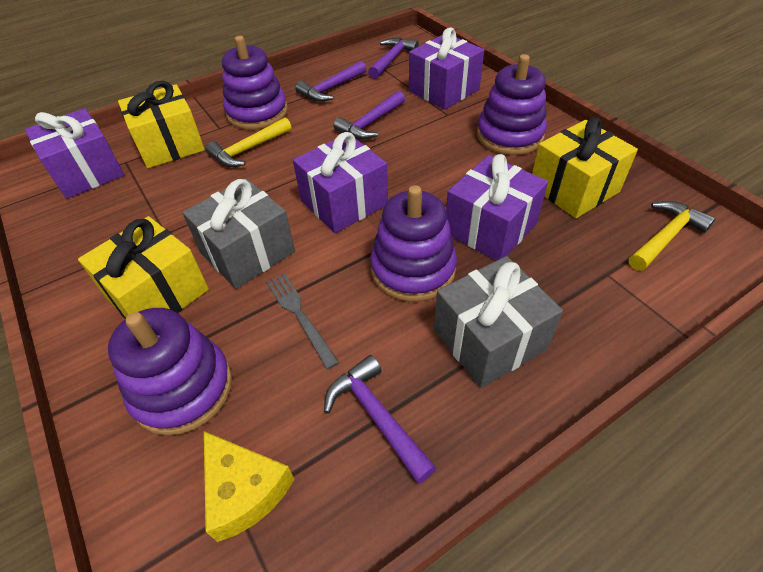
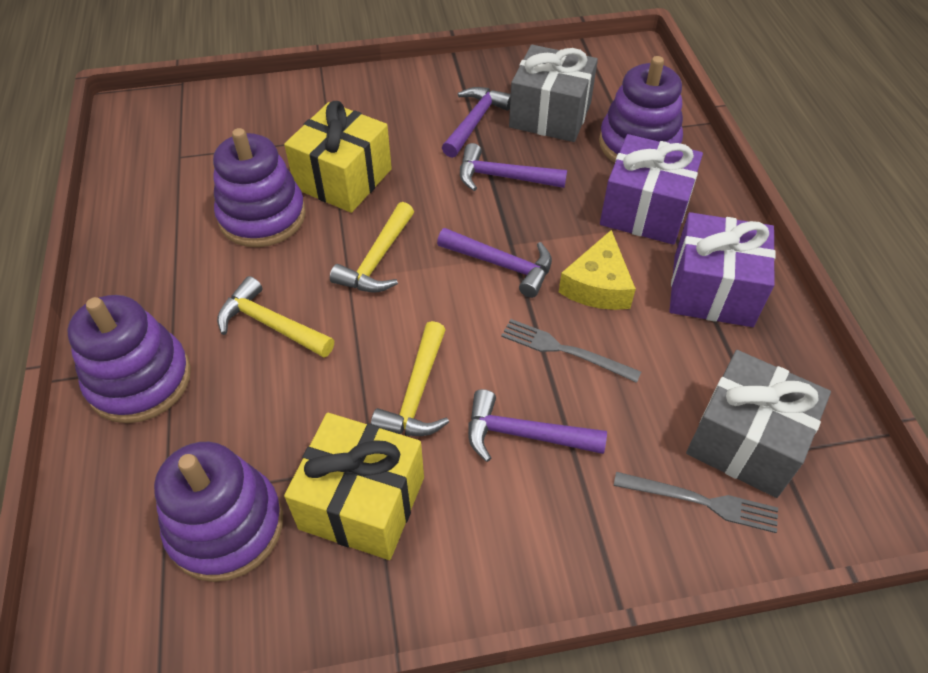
grey fork: [266,273,339,369] = 1 -> [501,319,641,383] [614,472,778,533] = 2
purple gift: [25,108,124,199] [293,132,388,233] [409,28,484,110] [446,154,548,261] = 4 -> [600,134,703,245] [669,212,776,327] = 2
yellow gift: [78,216,209,319] [118,81,205,168] [532,117,638,218] = 3 -> [284,101,392,213] [284,413,424,560] = 2
yellow hammer: [206,117,292,167] [629,201,716,271] = 2 -> [217,276,334,358] [330,202,414,293] [371,321,449,436] = 3

